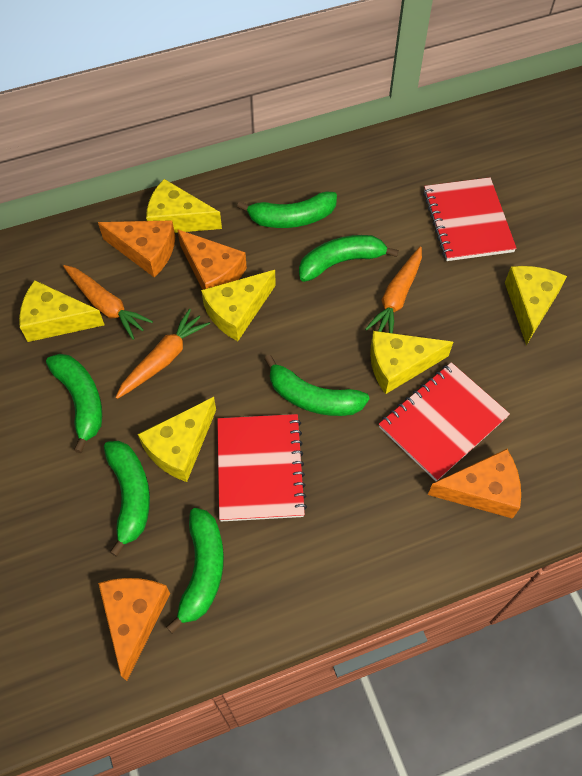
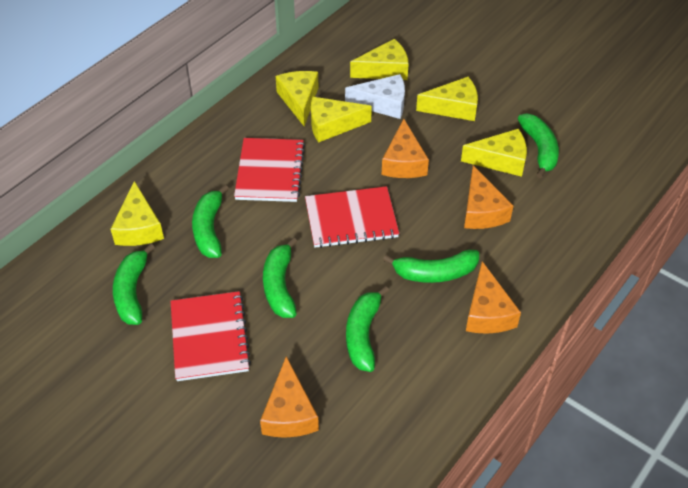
orange carrot: [63,265,153,340] [115,309,210,399] [365,246,422,333] = 3 -> none = 0
white cheese: none = 0 -> [345,74,405,119] = 1

